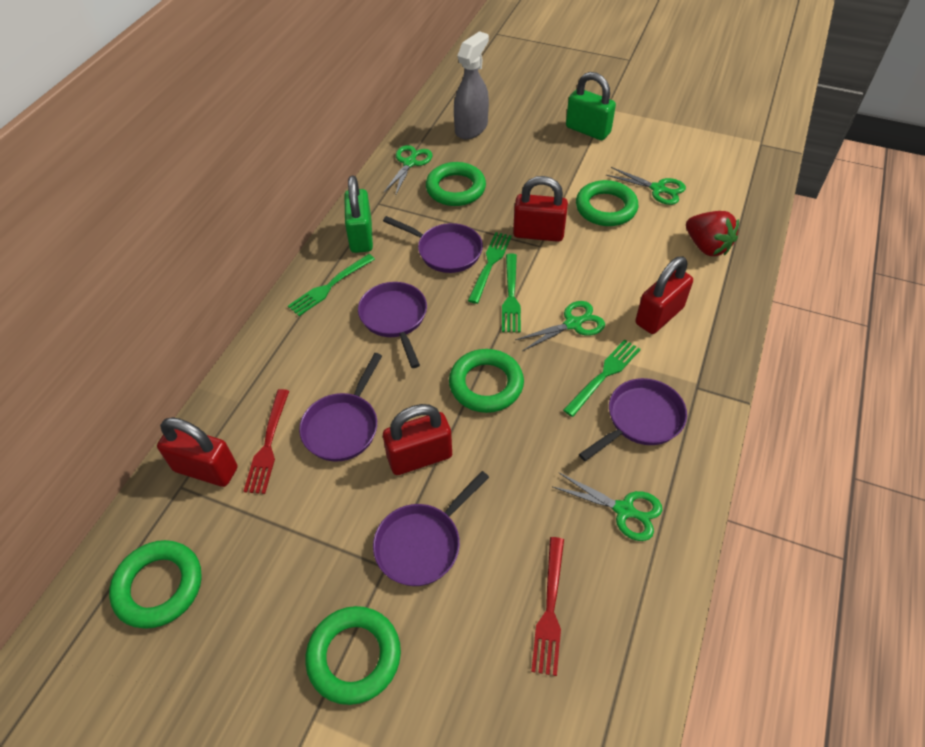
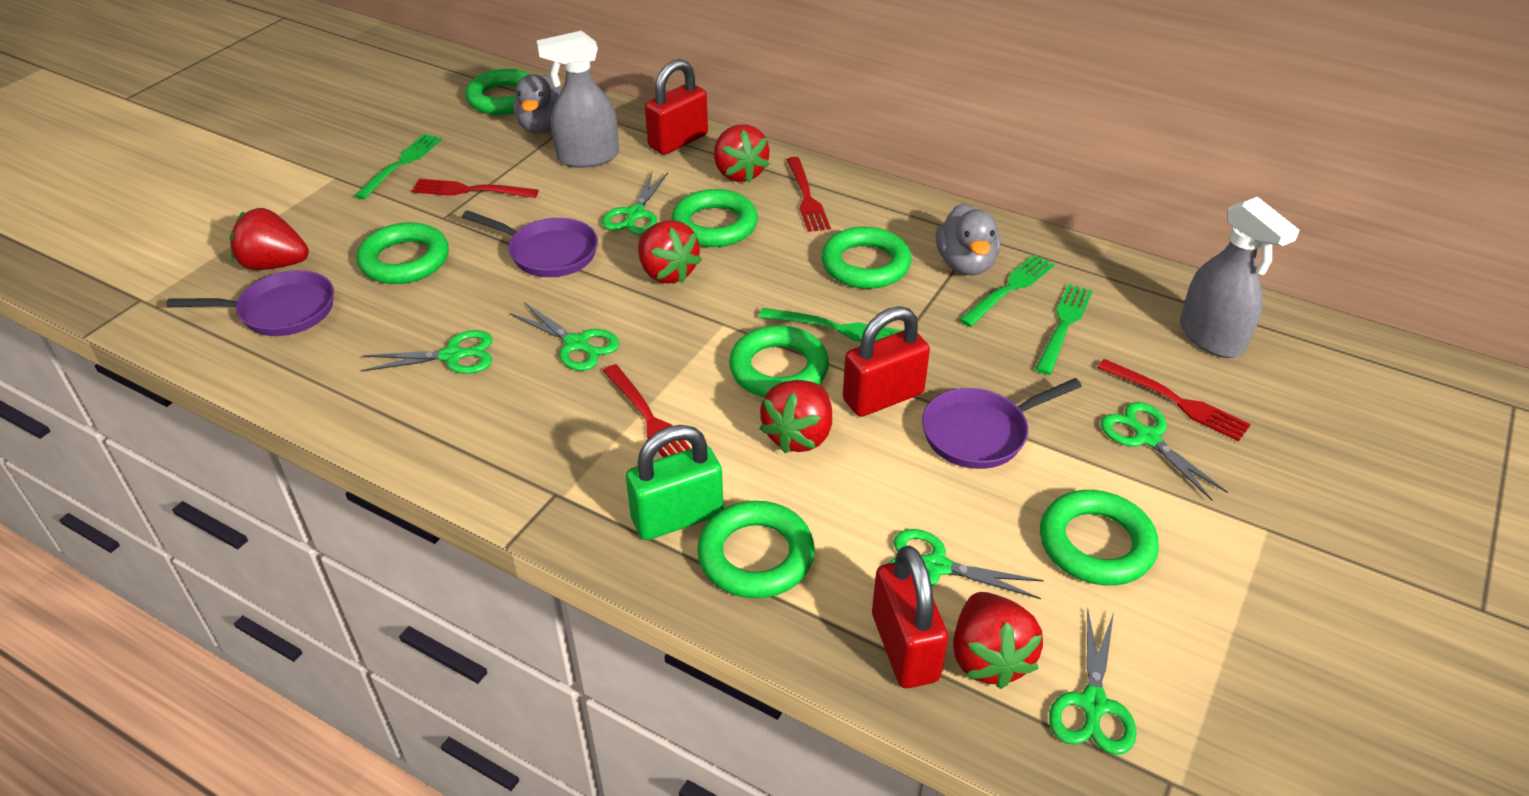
green padlock: [344,175,373,253] [566,72,616,140] = 2 -> [626,425,724,540] = 1
green ring: [109,540,202,629] [305,606,401,705] [426,162,486,206] [449,349,524,413] [576,180,638,226] = 5 -> [357,222,449,284] [465,69,531,115] [672,189,758,247] [697,501,815,598] [729,325,829,397] [821,227,912,289] [1040,490,1159,586] = 7
green scissors: [384,145,432,196] [515,301,605,351] [553,472,662,541] [606,167,686,205] = 4 -> [361,330,492,374] [510,302,620,371] [602,172,668,235] [888,529,1044,599] [1049,608,1137,755] [1101,402,1228,500] = 6
grey duck: none = 0 -> [513,74,562,133] [936,203,1000,275] = 2
grey spray bottle: [454,31,489,139] = 1 -> [537,31,619,168] [1180,197,1300,358] = 2
purple pan: [299,353,382,462] [358,282,427,368] [373,471,489,586] [383,216,483,273] [579,378,687,461] = 5 -> [166,270,334,336] [462,210,598,277] [922,378,1082,469] = 3
red fork: [243,389,289,494] [531,537,564,676] = 2 -> [412,179,539,198] [603,364,691,458] [786,157,831,232] [1097,359,1251,441] = 4
red padlock: [157,417,237,487] [383,404,452,475] [513,176,568,242] [635,256,693,334] = 4 -> [645,59,708,155] [843,306,930,417] [872,545,948,688] = 3
red strawberry: [686,211,739,256] = 1 -> [230,208,309,270] [638,220,702,284] [714,124,770,182] [760,380,832,454] [953,592,1043,689] = 5

